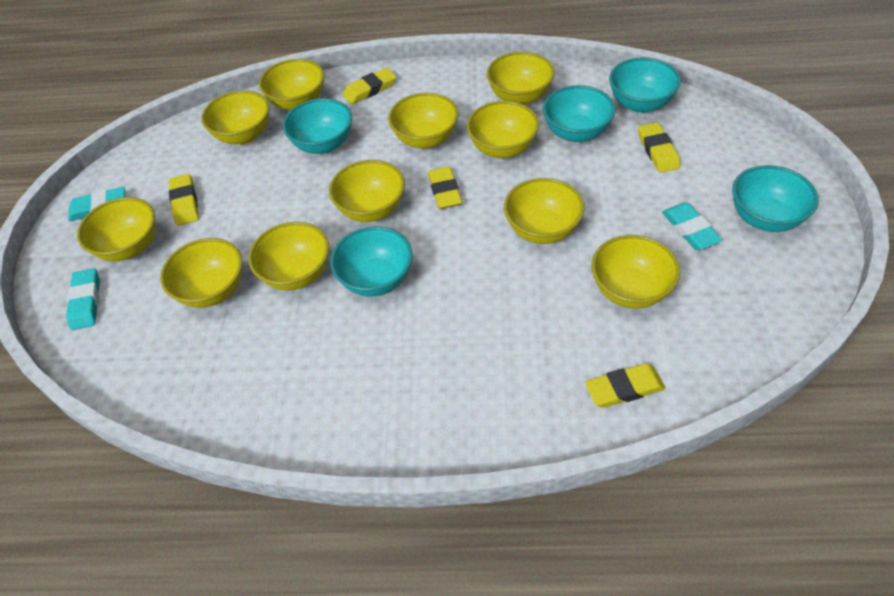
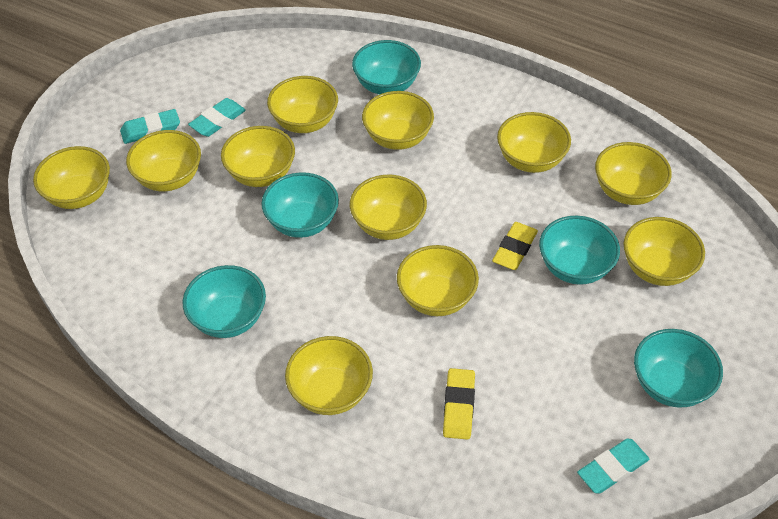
yellow eraser: [169,174,199,226] [343,68,396,104] [428,166,462,209] [585,363,666,408] [638,122,680,173] = 5 -> [443,368,475,440] [492,222,538,270] = 2

